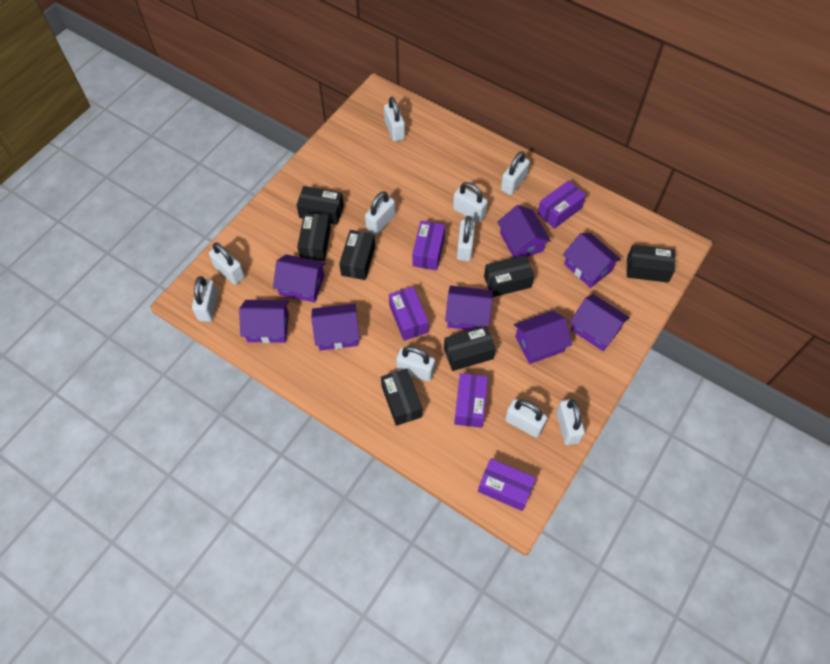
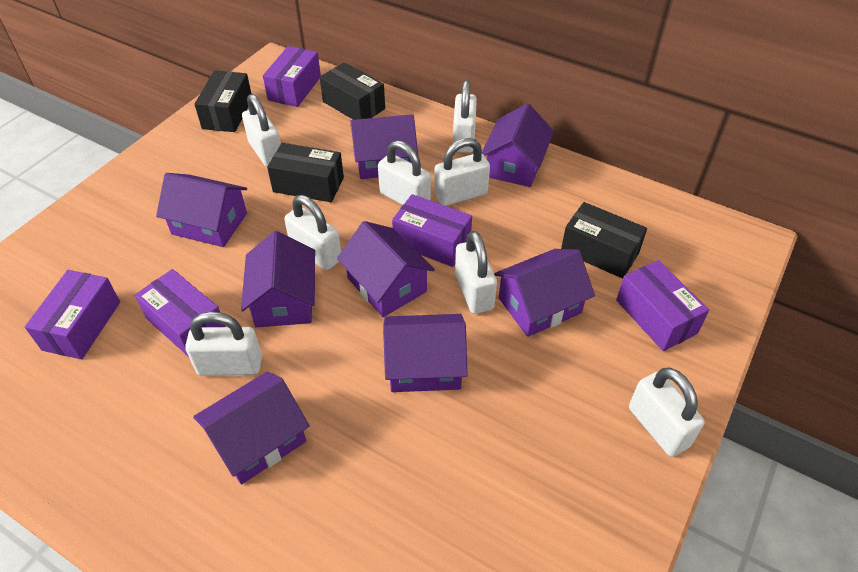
black box: [297,186,344,225] [297,213,331,261] [339,230,375,280] [381,368,422,426] [444,326,496,371] [484,255,534,297] [627,245,675,283] = 7 -> [194,70,252,132] [267,143,344,202] [320,62,385,120] [561,202,647,279] = 4
white padlock: [192,276,218,322] [209,243,245,285] [365,191,395,235] [384,97,405,142] [396,346,435,382] [453,182,488,223] [457,216,475,261] [501,151,530,195] [505,399,547,438] [556,399,585,445] = 10 -> [185,311,262,376] [242,94,281,167] [284,195,341,270] [378,140,431,205] [434,138,490,206] [453,80,477,153] [455,231,497,314] [629,368,705,457] = 8

